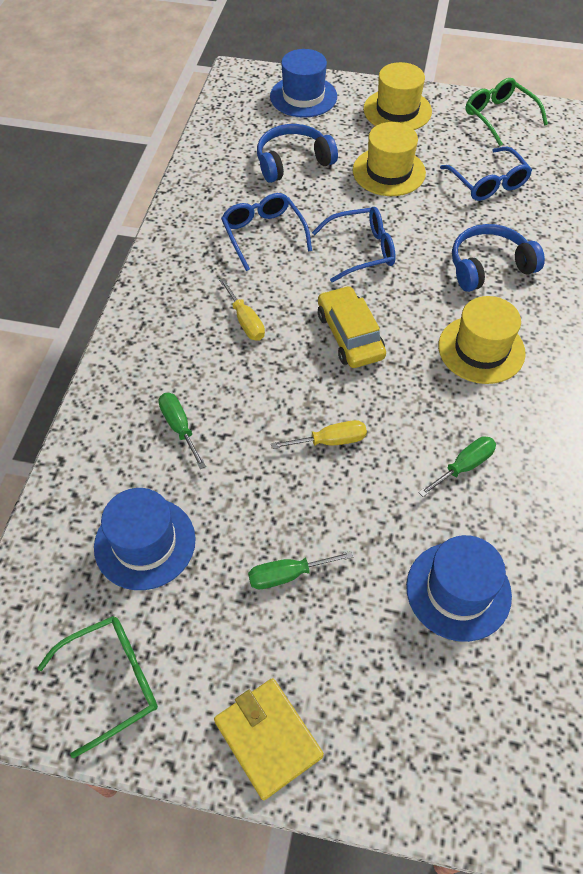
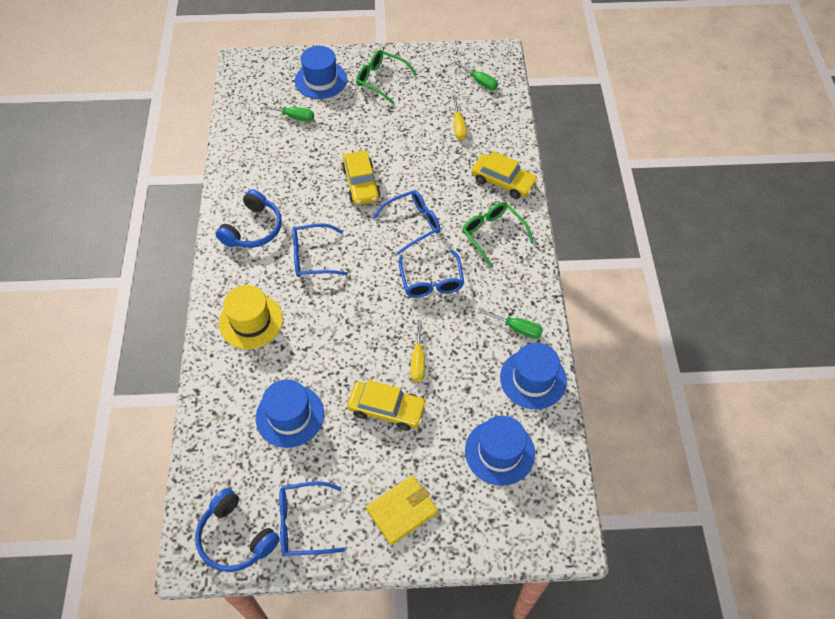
blue glasses: [221,193,312,271] [312,207,396,282] [440,147,532,201] = 3 -> [279,481,345,556] [292,224,348,277] [373,190,441,255] [399,250,464,298] = 4
blue hat: [94,488,196,590] [270,49,337,118] [406,535,512,642] = 3 -> [256,379,324,448] [295,46,347,99] [465,416,535,486] [500,343,567,409] = 4
yellow car: [318,286,386,368] = 1 -> [342,151,380,205] [347,380,427,430] [471,151,538,199] = 3
yellow hat: [353,122,426,196] [363,62,432,130] [438,296,526,384] = 3 -> [219,285,283,349] = 1

